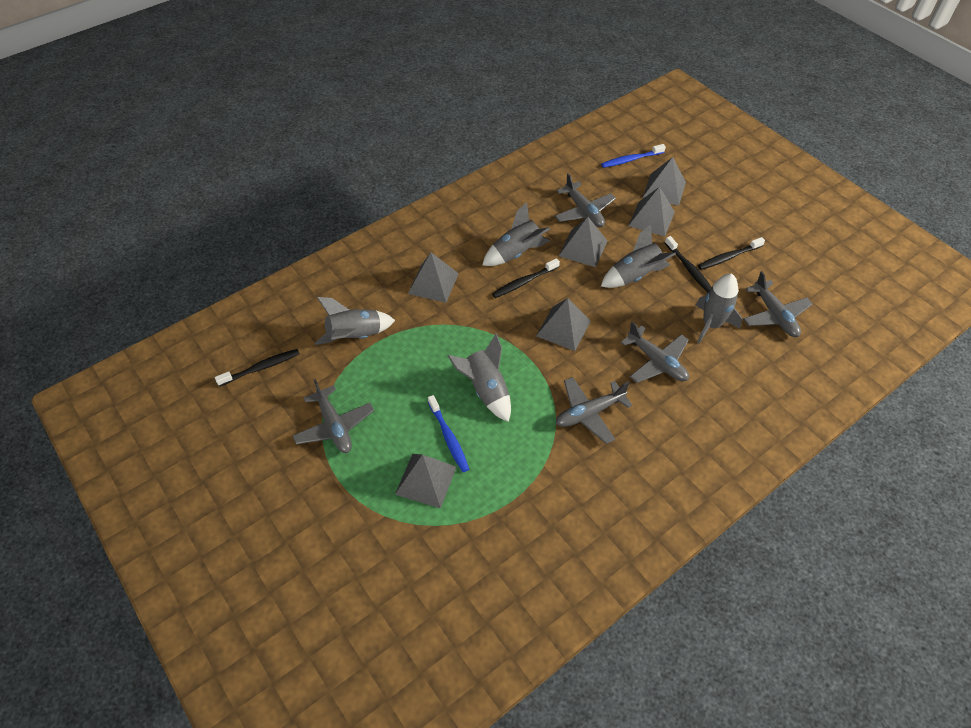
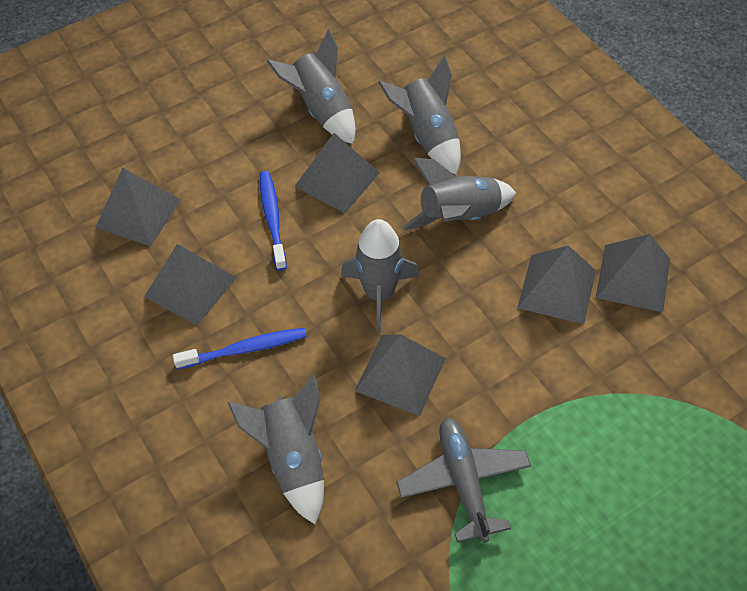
black toothbrush: [215,349,300,386] [492,258,560,298] [665,236,712,293] [698,237,765,270] = 4 -> none = 0
grey plane: [293,379,374,453] [555,173,616,227] [556,377,632,444] [621,322,689,383] [743,271,812,337] = 5 -> [396,417,531,543] = 1

